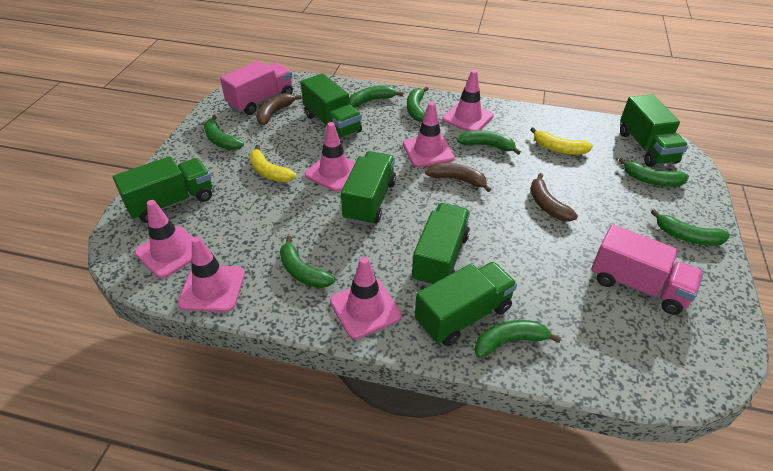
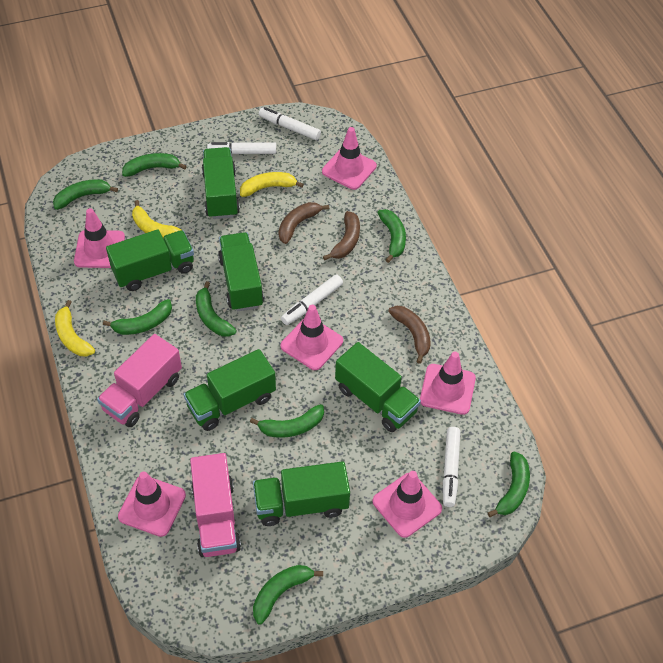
white marker: none = 0 -> [207,142,276,154] [259,107,321,140] [281,274,343,325] [443,427,460,507] = 4
yellow banana: [250,145,296,182] [530,127,593,155] = 2 -> [55,300,95,356] [132,200,181,238] [240,172,304,197] = 3

